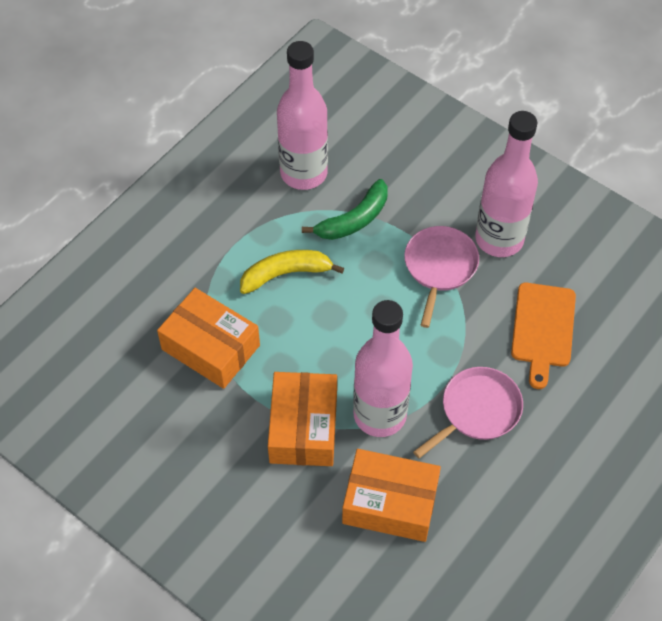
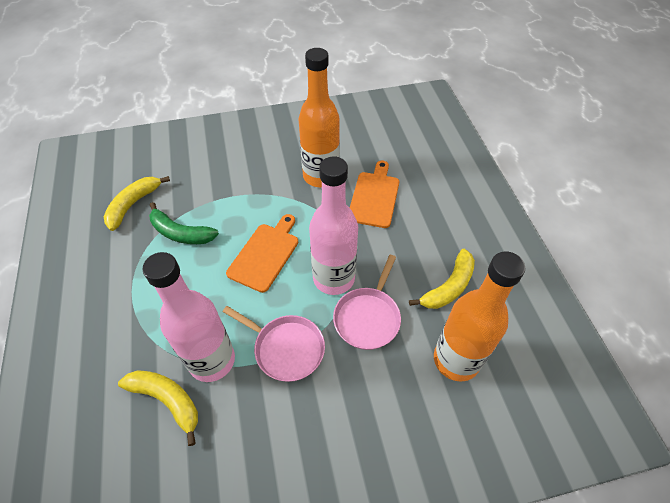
orange bottle: none = 0 -> [299,48,340,187] [434,251,525,382] = 2
orange box: [157,288,260,389] [268,372,337,466] [342,449,441,542] = 3 -> none = 0
orange cutting board: [511,283,576,389] = 1 -> [226,214,298,293] [350,161,399,228] = 2
pink bottle: [277,41,328,190] [353,300,413,437] [475,111,538,257] = 3 -> [142,252,235,382] [309,156,358,295] = 2
yellow banana: [240,250,344,294] = 1 -> [104,176,170,231] [118,370,198,446] [409,249,475,309] = 3

